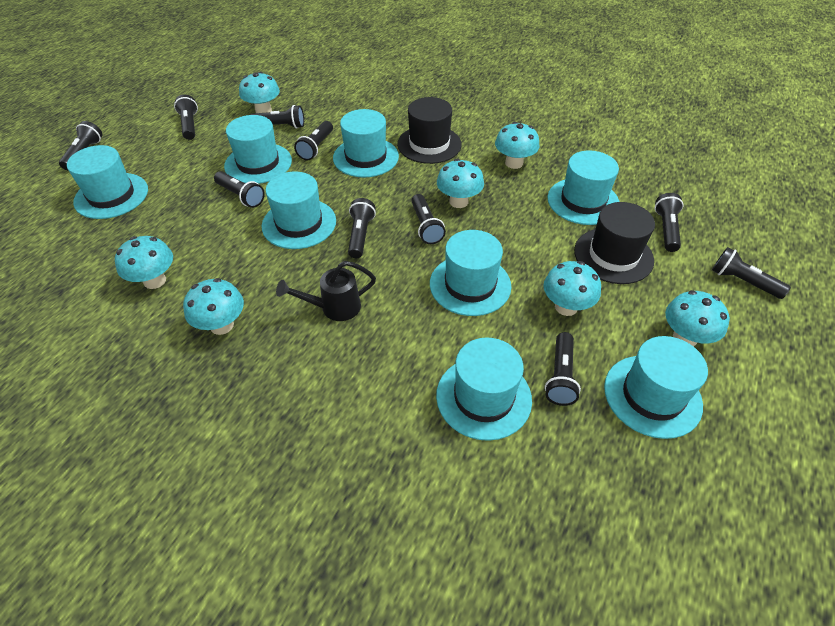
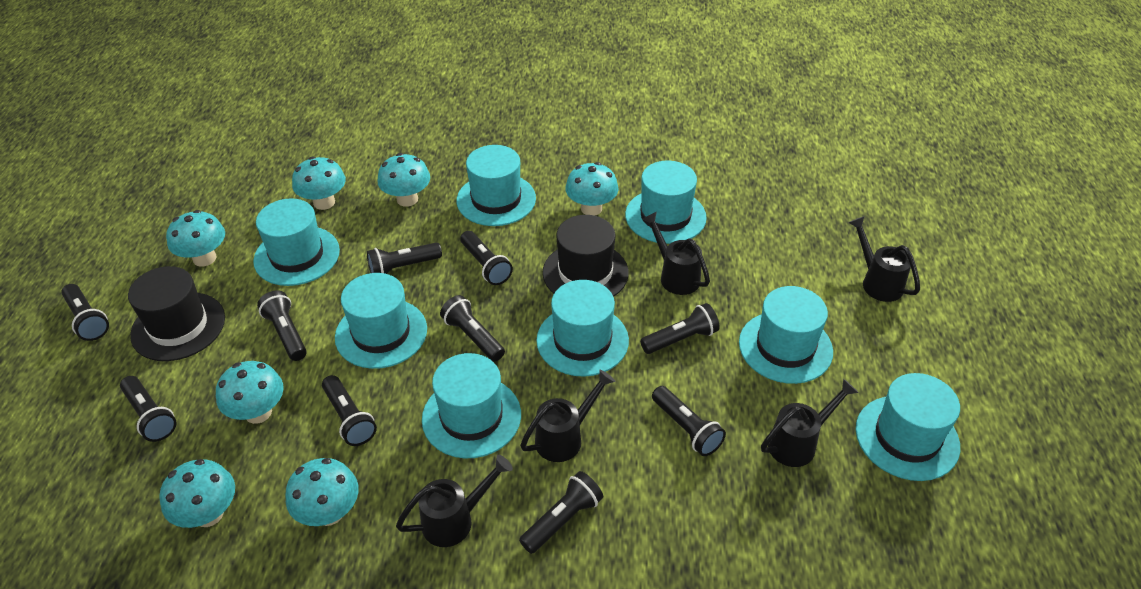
black watering can: [276,261,376,321] = 1 -> [396,455,513,547] [520,370,615,462] [643,212,710,295] [761,379,859,467] [848,216,920,302] = 5

